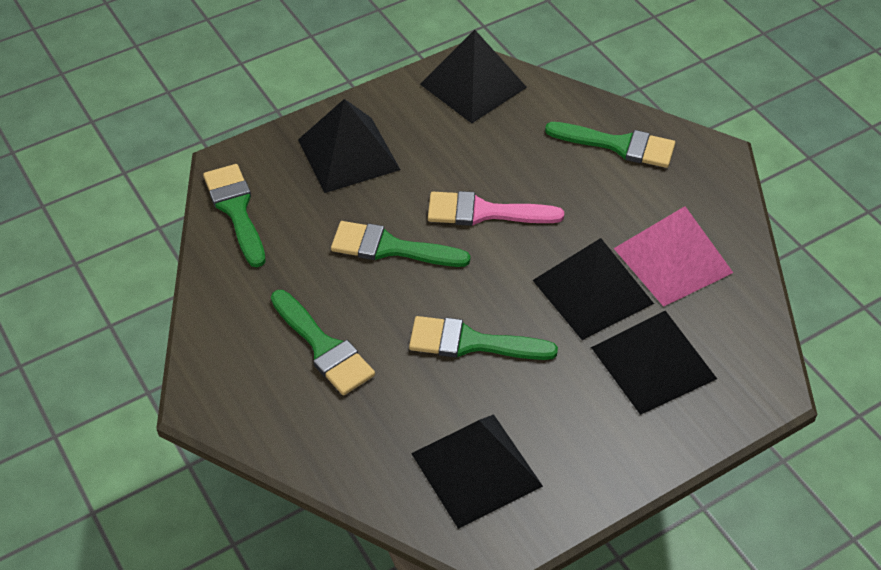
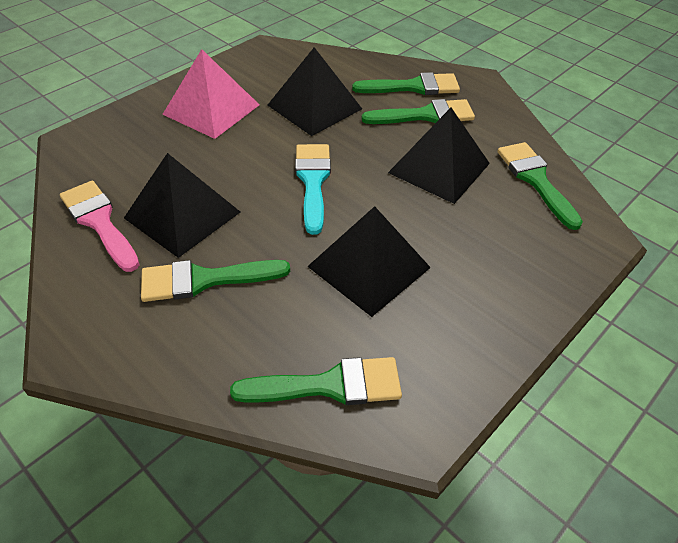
black pyramid: [298,99,400,193] [411,414,543,529] [420,30,527,123] [533,238,654,340] [591,311,717,415] = 5 -> [124,153,240,258] [268,47,362,136] [307,206,431,317] [388,108,490,204] = 4
turquoise brush: none = 0 -> [295,144,331,235] = 1

